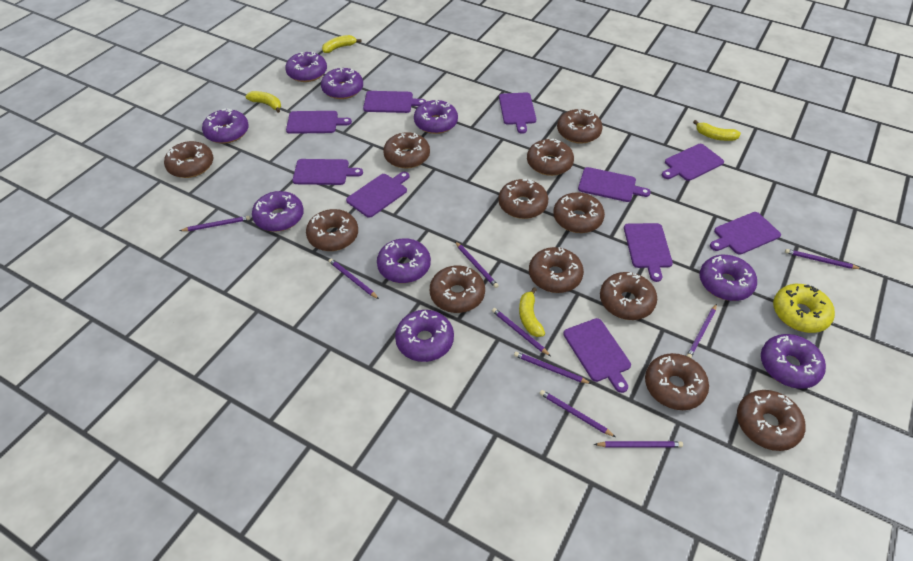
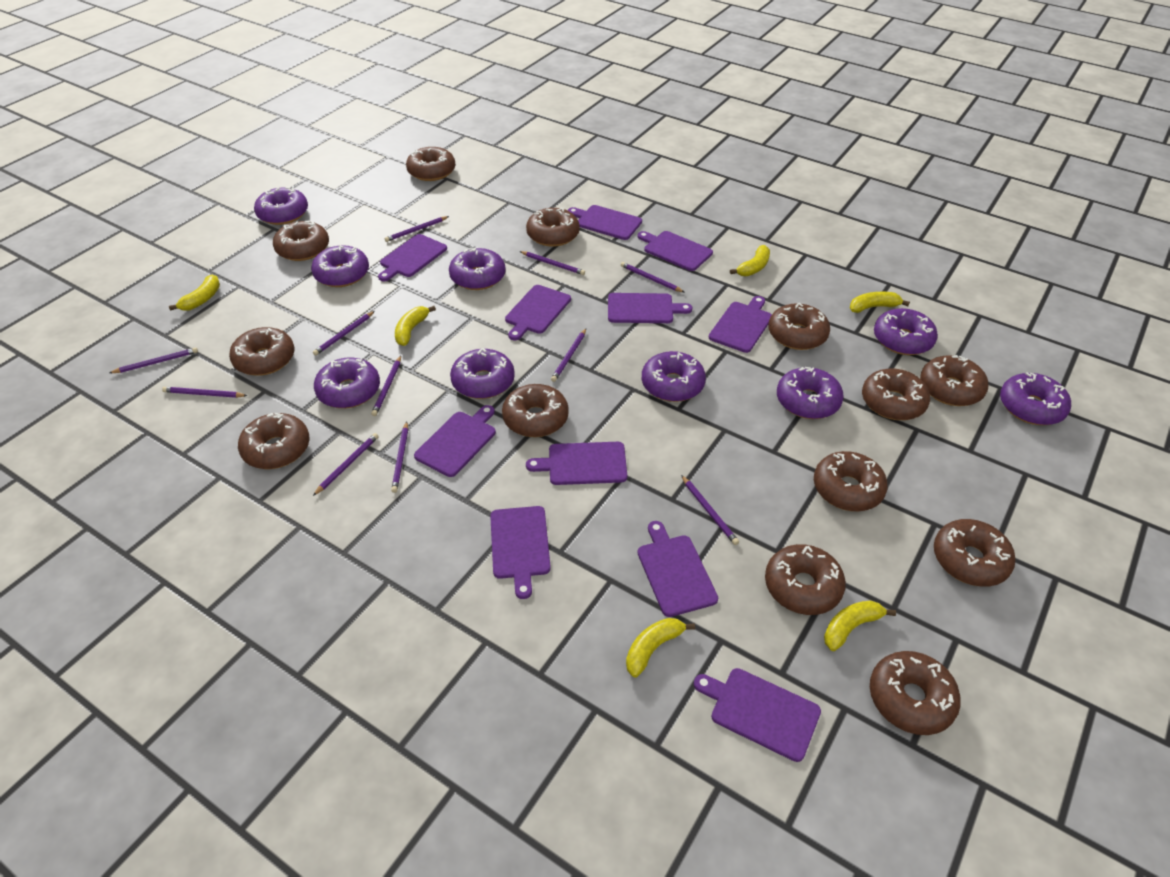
brown donut: [164,141,213,178] [306,209,358,251] [383,132,430,168] [430,266,485,313] [498,179,548,219] [527,139,574,176] [529,247,584,293] [553,192,605,233] [557,109,603,144] [600,272,657,320] [645,353,709,410] [737,390,805,451] = 12 -> [229,327,295,376] [238,413,310,469] [273,220,329,261] [406,147,455,181] [502,384,569,437] [526,208,580,247] [765,544,846,615] [768,303,830,350] [814,451,888,511] [862,369,930,420] [870,651,961,735] [920,355,989,406] [934,519,1015,587] = 13
purple cutting board: [286,111,352,134] [293,159,363,185] [346,172,410,218] [363,91,426,113] [499,92,536,134] [563,318,631,393] [578,167,651,202] [624,223,673,282] [662,144,724,181] [710,212,781,255] = 10 -> [378,234,447,281] [414,405,496,477] [490,506,551,599] [505,285,571,340] [526,442,627,485] [567,205,642,240] [608,293,692,323] [637,521,718,617] [638,231,713,271] [694,668,821,762] [709,296,772,353] = 11
purple pencil: [180,216,250,231] [329,258,379,299] [455,241,499,288] [492,308,551,356] [514,351,592,384] [540,390,616,437] [594,441,683,447] [686,304,717,358] [785,249,861,269] = 9 -> [109,347,198,373] [162,387,248,398] [313,311,375,356] [313,433,379,496] [371,356,401,416] [384,216,449,242] [391,422,408,493] [520,251,585,275] [551,329,586,382] [621,262,684,292] [681,475,739,545] = 11
yellow banana: [246,91,281,113] [322,35,361,53] [519,287,545,337] [693,120,741,141] = 4 -> [169,275,220,311] [395,306,436,346] [626,618,695,678] [730,245,770,276] [824,600,896,651] [850,292,910,313] = 6
yellow donut: [773,284,835,333] = 1 -> none = 0

